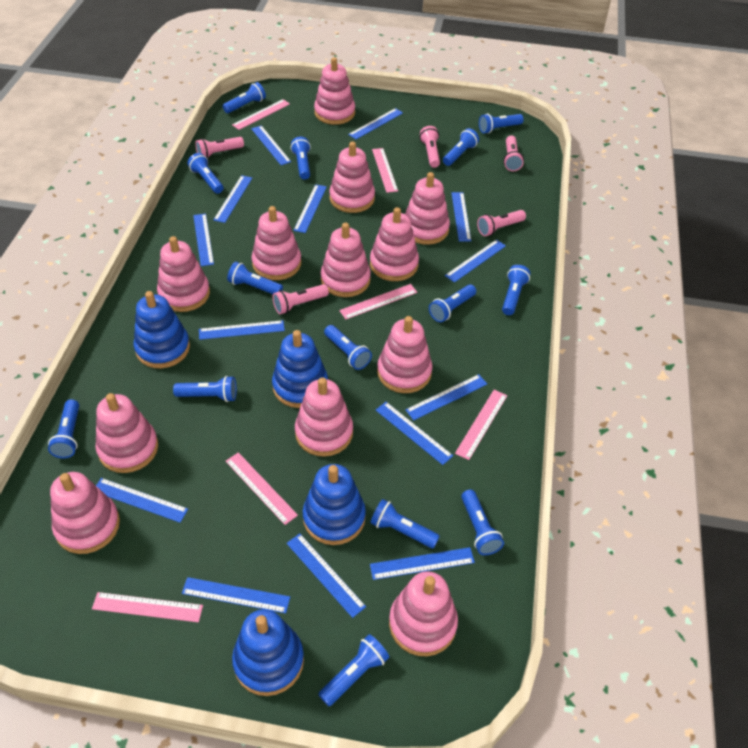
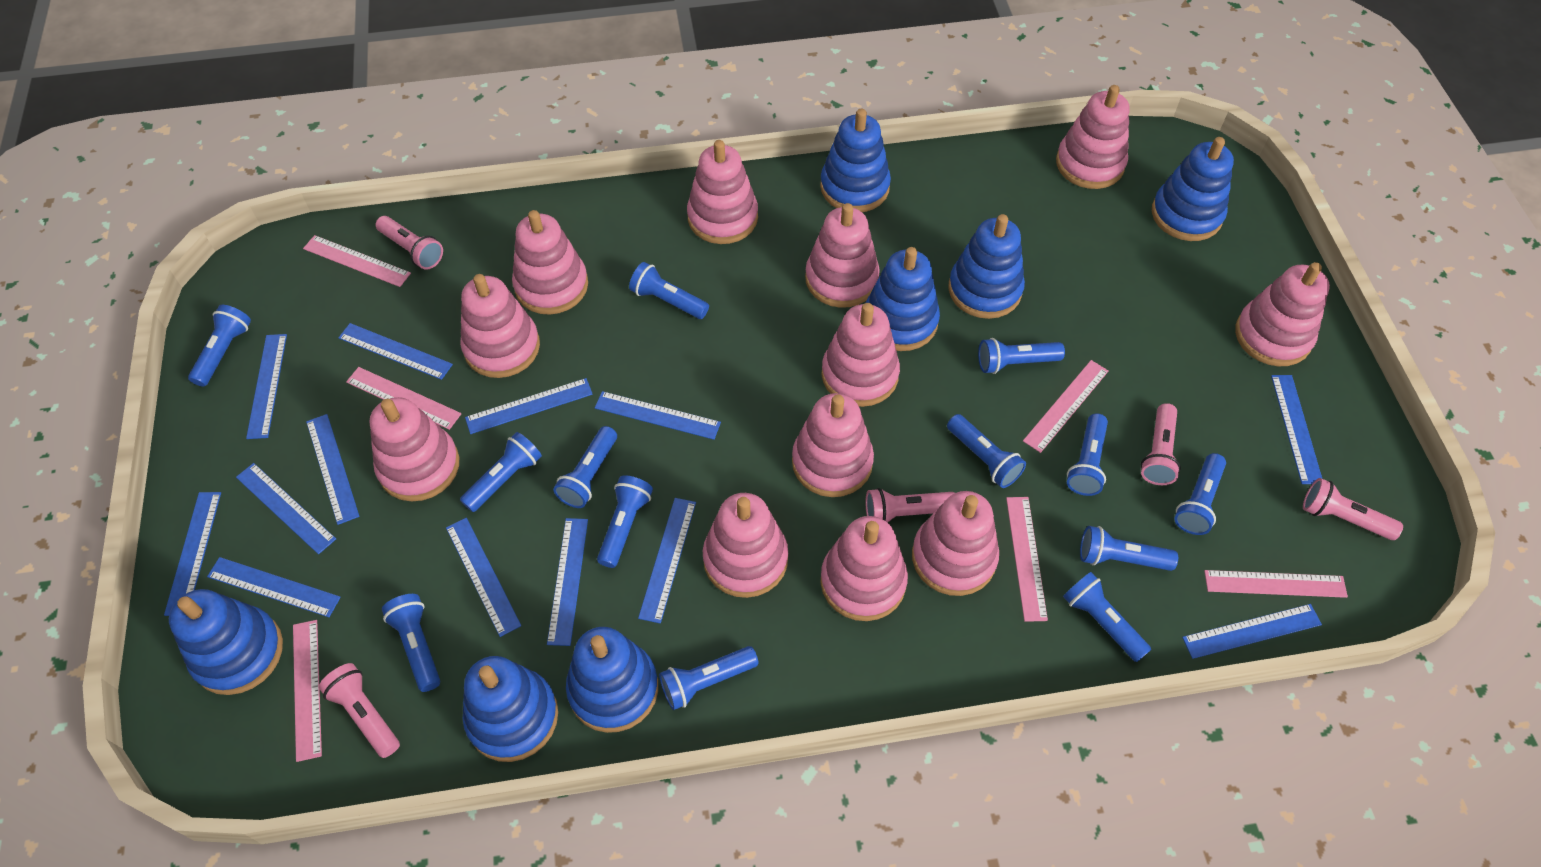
blue flashlight: [48,399,79,458] [173,376,237,402] [188,153,224,194] [223,82,266,113] [227,262,283,294] [291,137,311,179] [318,634,389,706] [324,325,372,370] [370,499,440,548] [429,284,476,322] [443,128,479,166] [461,490,504,555] [479,113,524,134] [502,265,530,315] = 14 -> [188,305,251,387] [382,594,440,692] [460,432,542,512] [553,426,617,508] [597,475,653,568] [629,262,709,319] [659,646,759,710] [947,414,1026,488] [978,338,1065,374] [1063,572,1151,662] [1067,413,1108,496] [1080,526,1178,571] [1175,453,1226,535] = 13
blue ruler: [96,478,188,523] [182,577,290,613] [193,214,214,266] [199,320,285,340] [214,175,252,223] [251,126,291,165] [286,533,366,618] [293,184,327,233] [348,108,403,139] [370,547,475,580] [376,402,453,465] [405,374,487,420] [445,239,506,283] [452,192,471,241] = 14 -> [164,492,221,616] [207,557,341,617] [236,463,336,554] [246,334,287,439] [306,414,359,525] [338,323,453,380] [446,518,521,637] [465,378,593,434] [547,518,588,646] [595,391,721,440] [638,498,696,624] [1182,604,1322,659] [1271,375,1322,484] = 13
blue stacking toy: [134,291,190,368] [232,609,304,696] [272,330,328,408] [303,464,366,545] = 4 -> [169,589,283,695] [462,656,558,762] [566,627,658,733] [820,109,891,212] [865,247,940,351] [948,214,1025,319] [1152,137,1234,241] = 7

